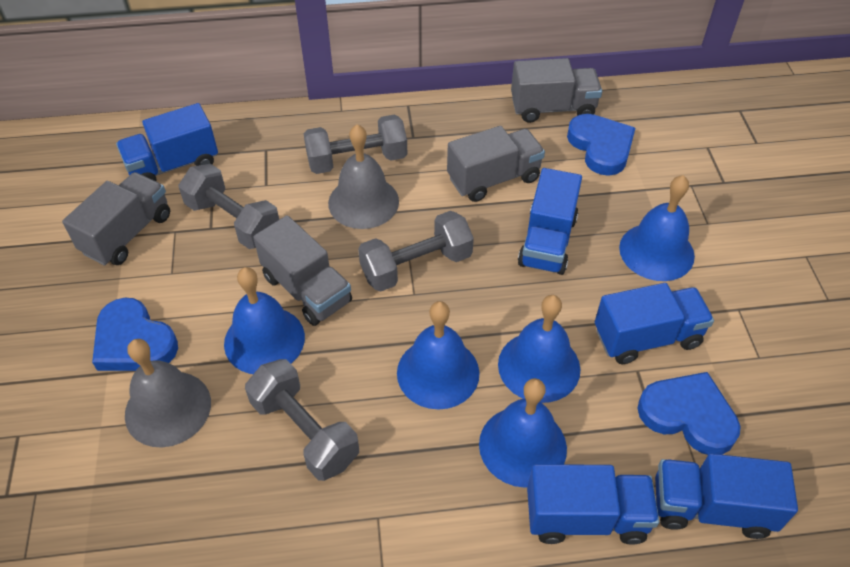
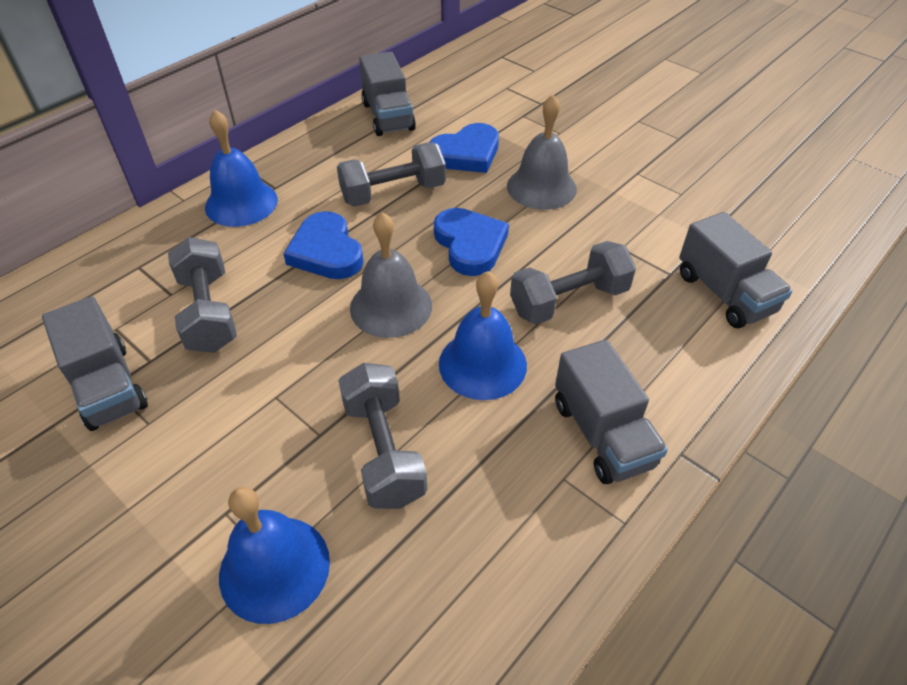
blue bell: [224,267,305,374] [397,301,480,409] [479,378,567,488] [498,295,580,403] [619,175,695,281] = 5 -> [205,110,278,227] [219,487,330,624] [439,271,527,400] = 3
blue truck: [116,103,218,181] [518,168,582,275] [527,464,660,545] [595,283,714,364] [655,454,798,539] = 5 -> none = 0

